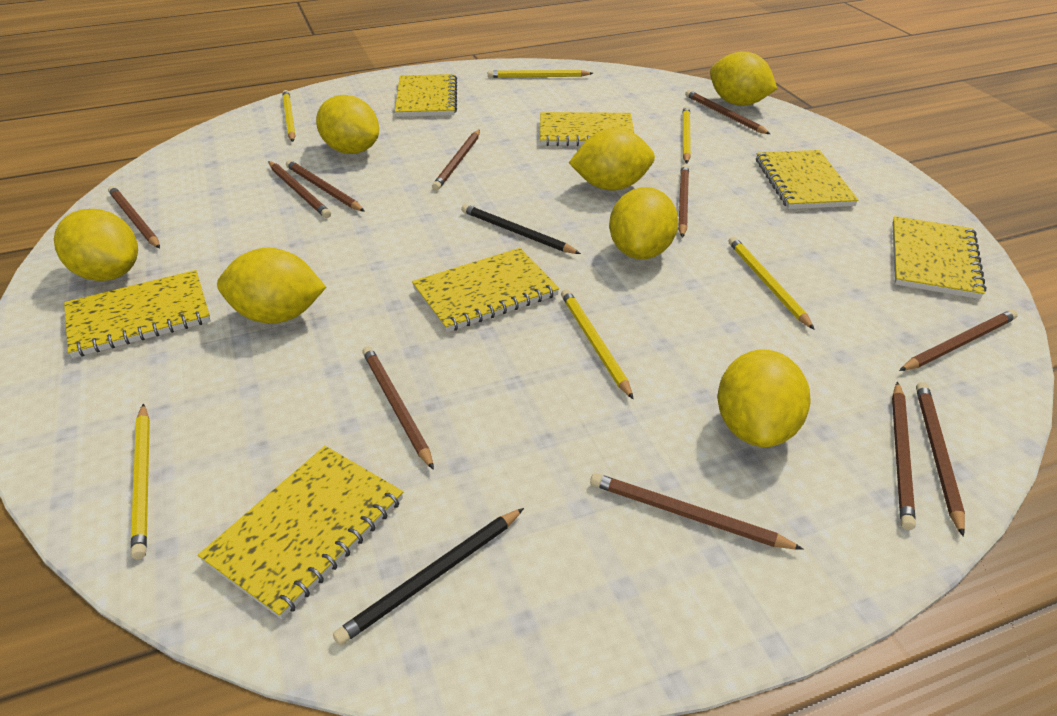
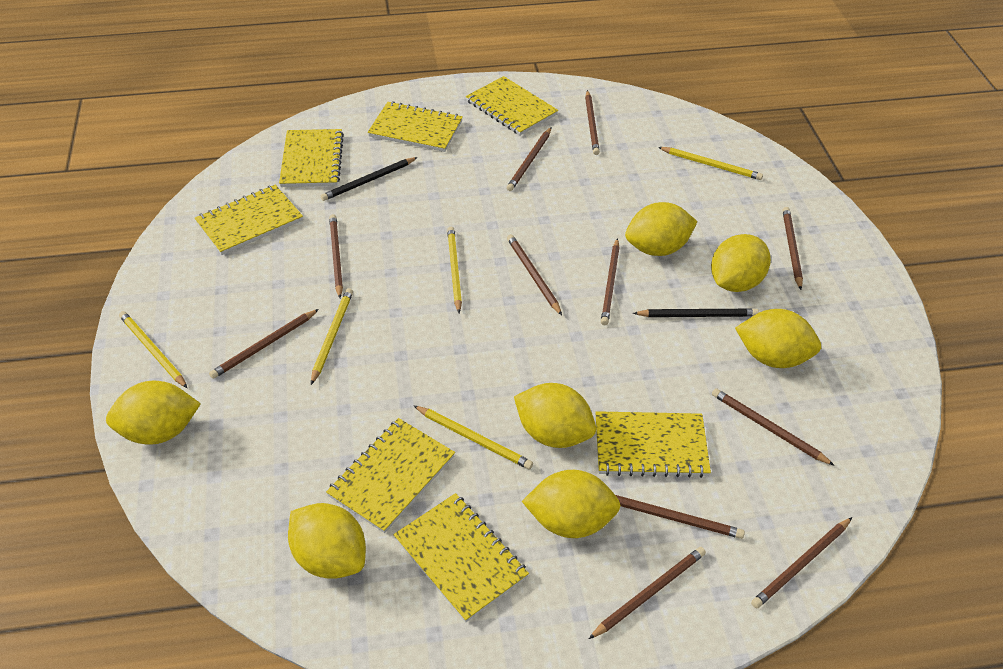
yellow pencil: [131,404,150,559] [282,90,296,142] [488,70,593,78] [561,289,633,399] [683,106,691,163] [729,237,815,330] = 6 -> [119,311,187,388] [311,288,353,385] [413,405,533,470] [447,227,462,313] [658,147,763,180] = 5

